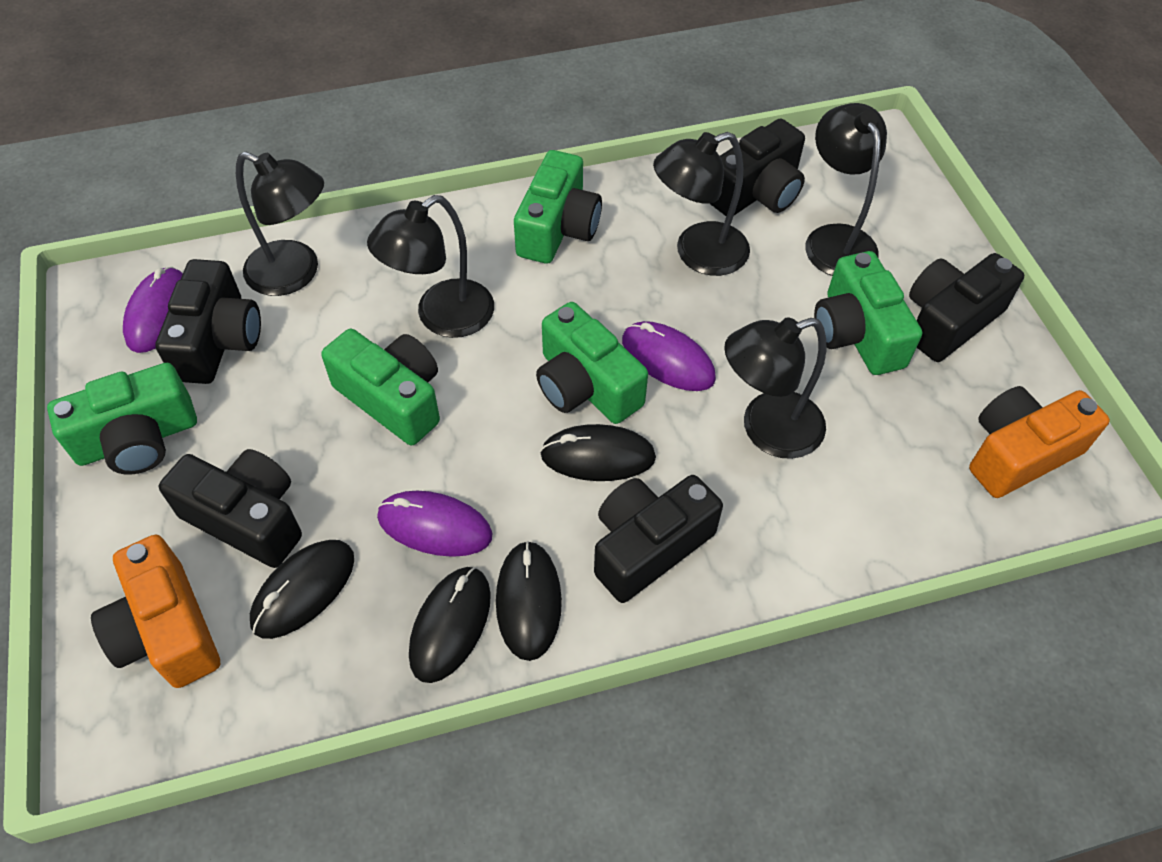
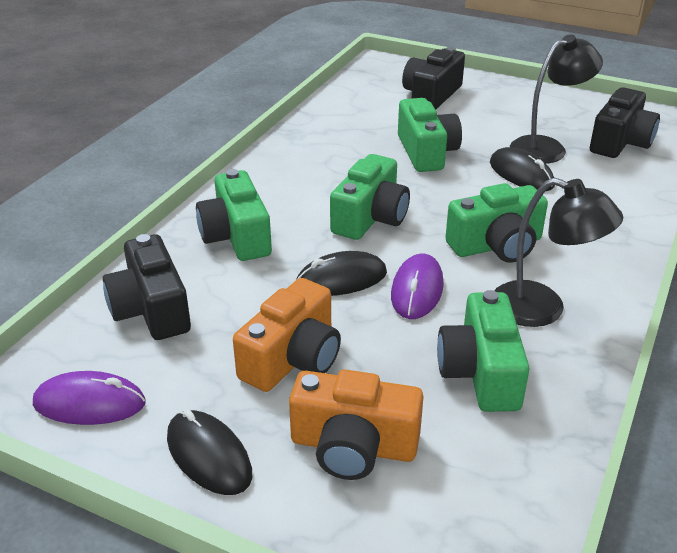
black camera: [155,259,261,384] [159,449,302,568] [594,475,723,603] [710,118,805,216] [909,253,1024,362] = 5 -> [103,234,191,340] [402,47,465,110] [590,87,660,158] = 3
black lamp: [236,151,324,296] [367,195,494,338] [653,132,750,276] [724,317,826,459] [805,103,887,276] = 5 -> [494,178,623,327] [510,34,603,164] = 2
black mouse: [250,540,354,639] [409,567,491,683] [496,541,562,661] [540,424,656,481] = 4 -> [167,410,252,495] [296,251,387,296] [490,147,555,191] = 3
purple mouse: [123,267,183,353] [377,491,493,557] [622,321,716,391] = 3 -> [33,371,145,425] [391,254,444,319] = 2

